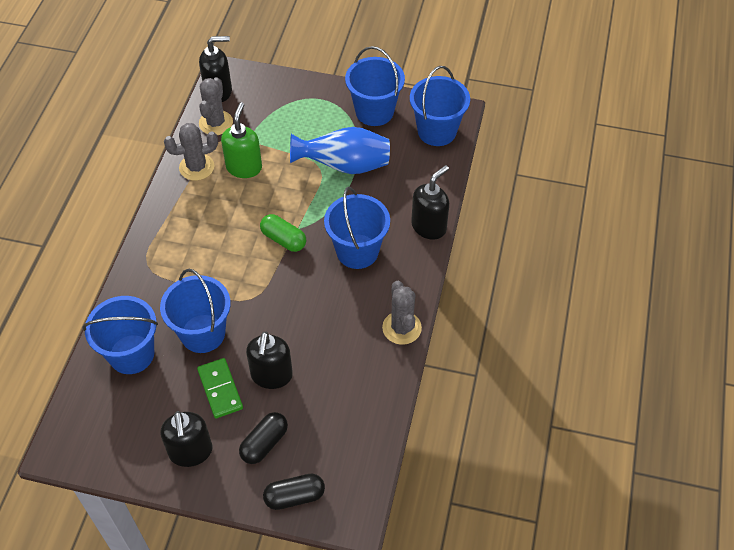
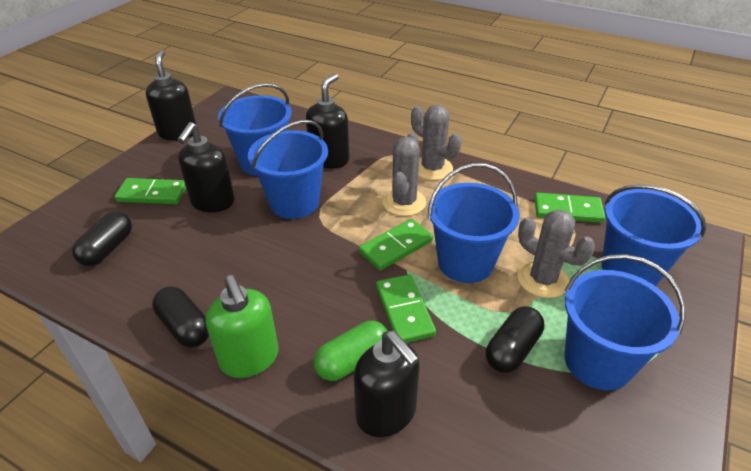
black capsule: [239,412,288,464] [263,474,325,510] = 2 -> [72,211,132,266] [152,286,209,347] [486,306,544,373] = 3
blue vase: [290,127,390,174] = 1 -> none = 0
green domino: [197,358,243,418] = 1 -> [115,178,186,204] [359,219,433,270] [376,274,436,343] [534,192,605,223] = 4

